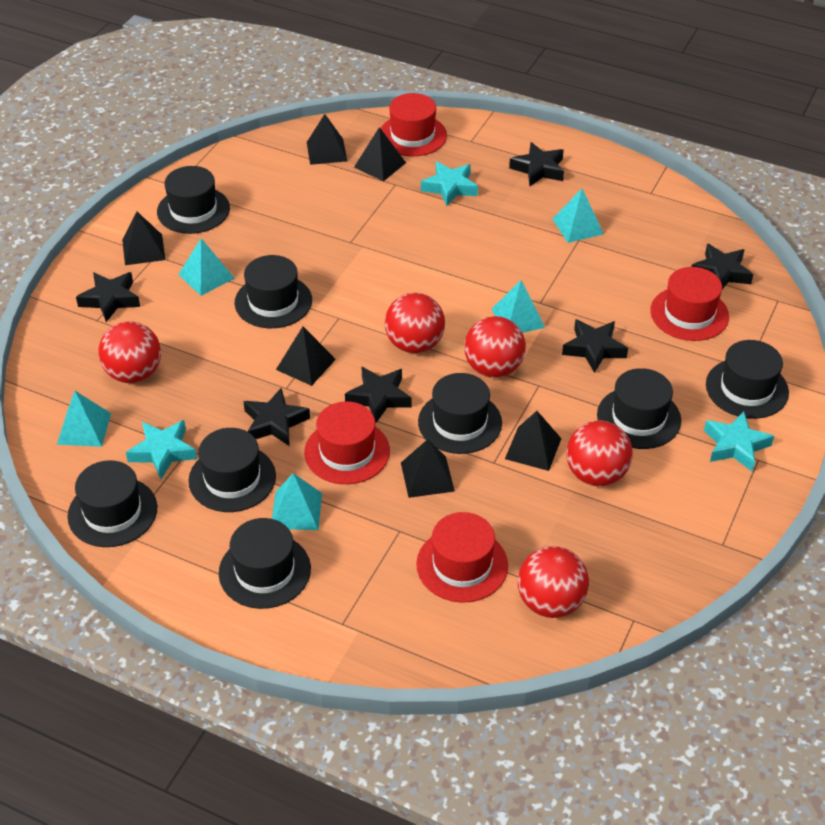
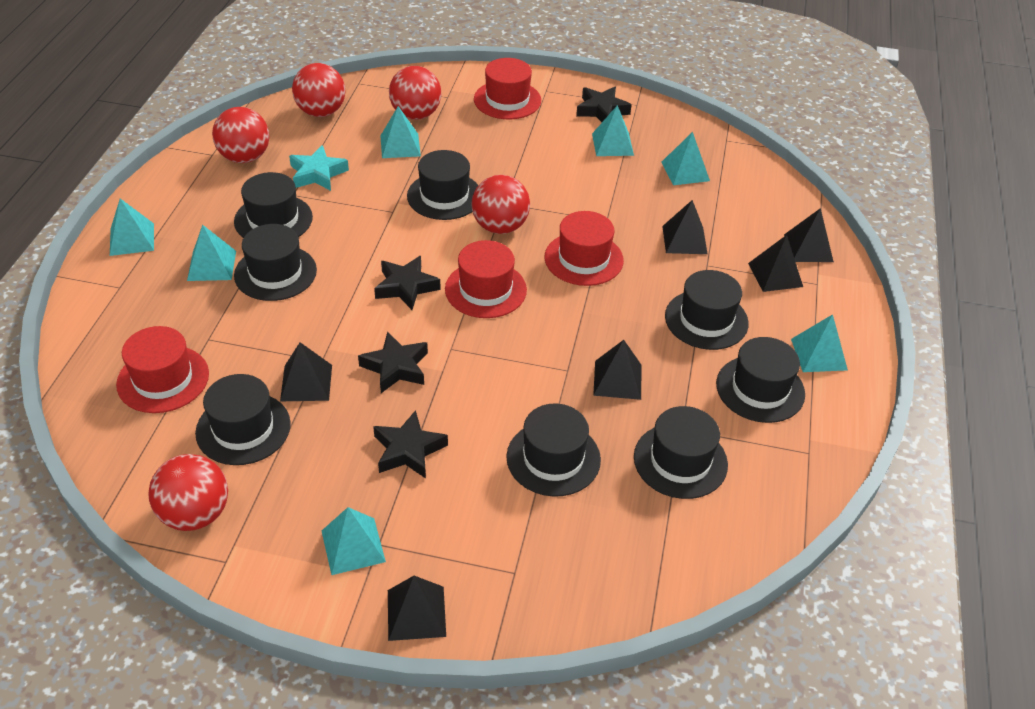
black star: [76,272,140,322] [243,387,310,446] [345,367,411,423] [509,142,564,186] [562,319,628,373] [691,244,753,289] = 6 -> [358,331,428,393] [373,410,448,479] [374,256,441,310] [576,87,632,122] = 4
turquoise pyramid: [57,391,111,447] [178,238,235,296] [272,473,322,530] [492,280,545,333] [552,189,604,243] = 5 -> [110,199,154,256] [187,225,236,281] [322,507,386,575] [380,106,421,158] [592,105,634,156] [661,132,710,185] [791,314,848,372] = 7
turquoise star: [126,420,197,479] [421,162,478,206] [704,411,774,472] = 3 -> [289,145,349,191] = 1

